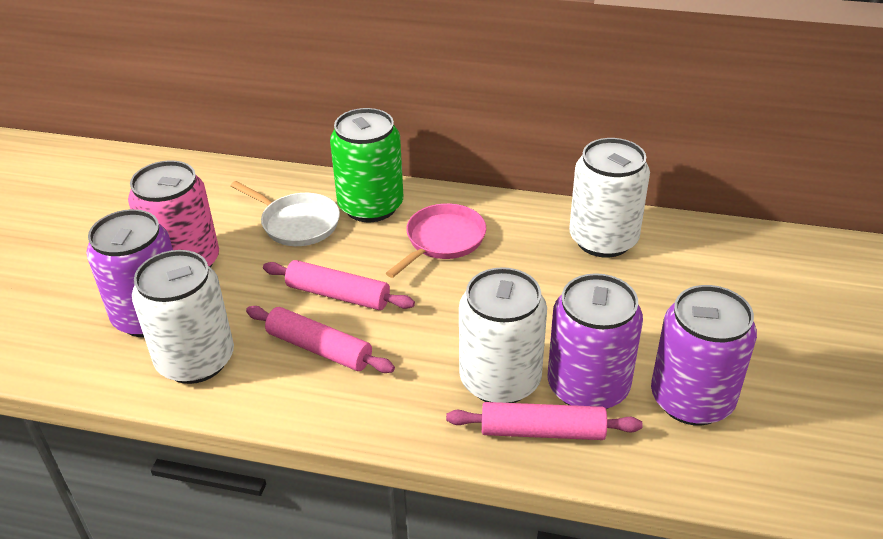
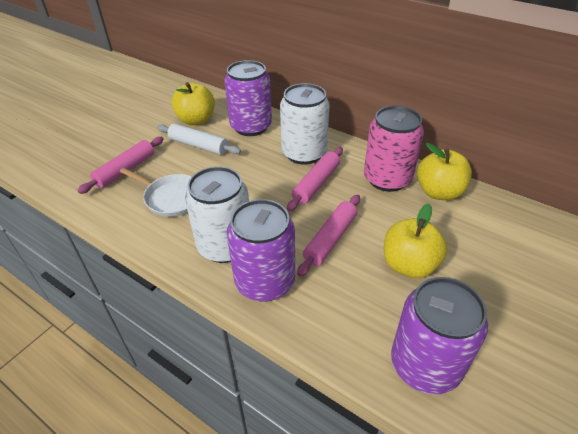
green can: [330,108,403,222] = 1 -> none = 0
pink pan: [386,203,486,278] = 1 -> none = 0
white can: [132,250,234,384] [459,267,547,403] [569,138,650,258] = 3 -> [185,166,249,263] [280,83,330,165] = 2
white rolling pin: none = 0 -> [157,123,241,155] = 1
yellow apple: none = 0 -> [171,82,215,125] [384,204,447,278] [417,143,472,200] = 3

